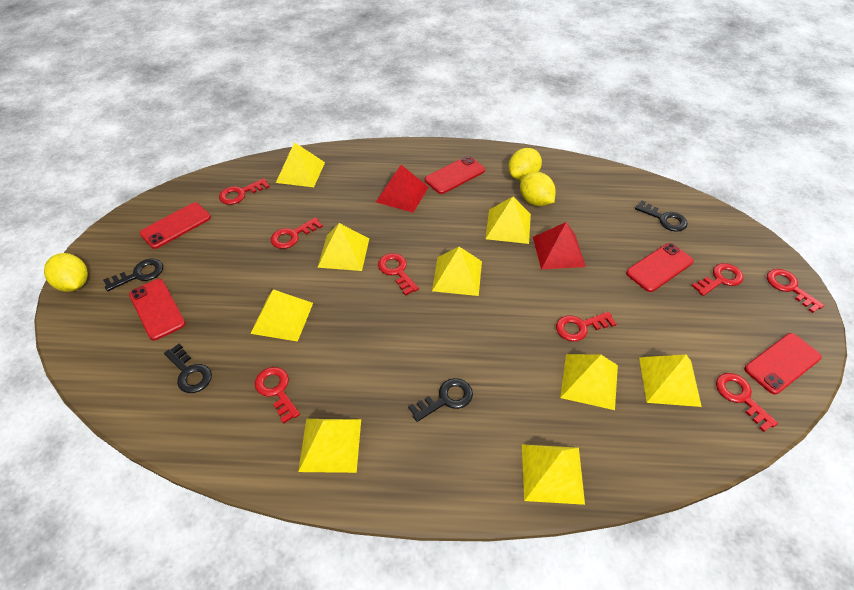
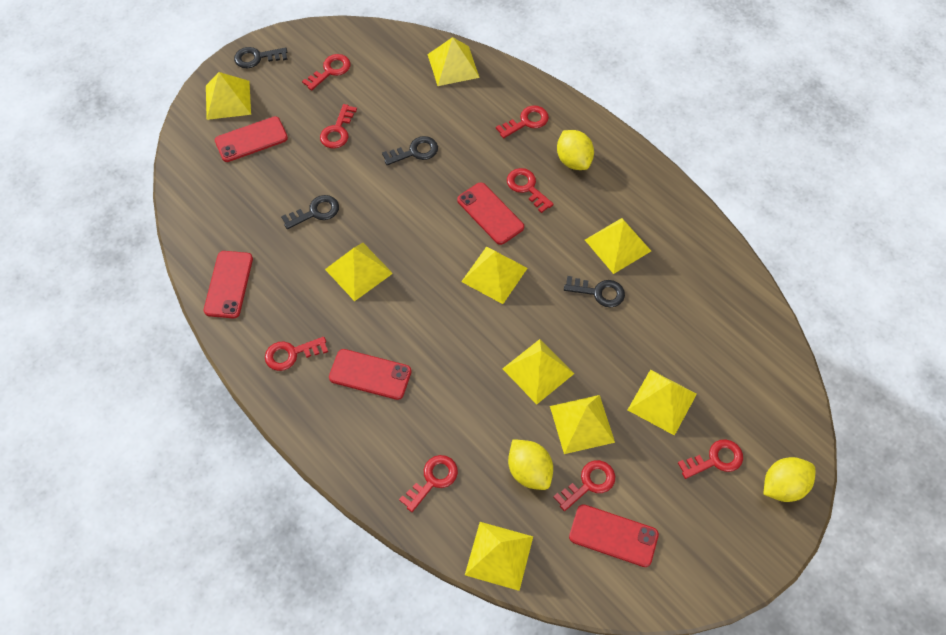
red pyramid: [376,165,428,213] [533,222,586,269] = 2 -> none = 0

